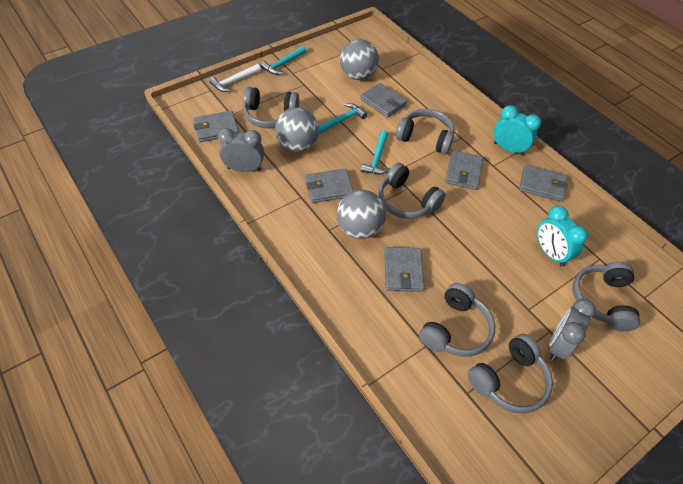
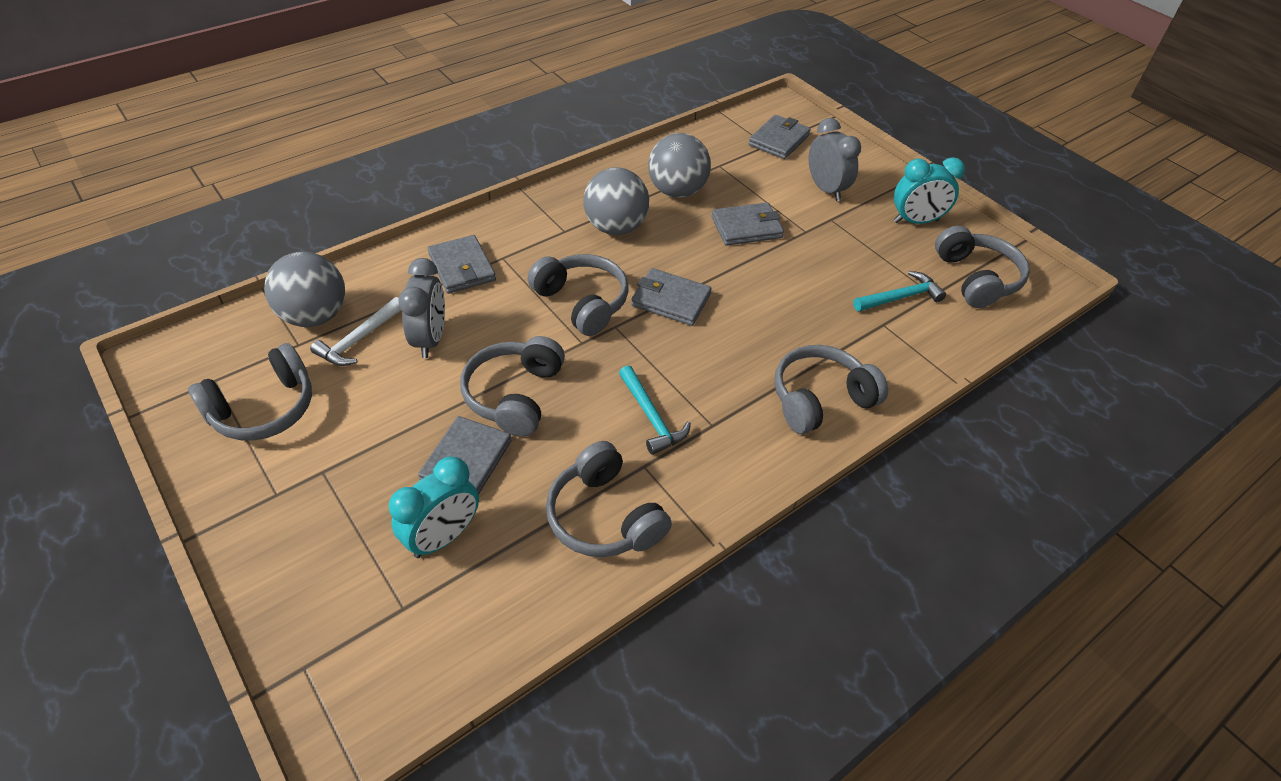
grey wallet: [193,111,239,142] [305,169,354,203] [360,83,407,118] [384,247,425,292] [445,150,483,190] [519,165,568,202] = 6 -> [418,416,511,495] [428,235,496,294] [631,268,712,326] [711,203,784,246] [748,115,811,159] = 5
turquoise hammer: [260,46,306,75] [318,103,367,134] [361,130,390,175] = 3 -> [619,366,691,455] [853,271,946,311] = 2

